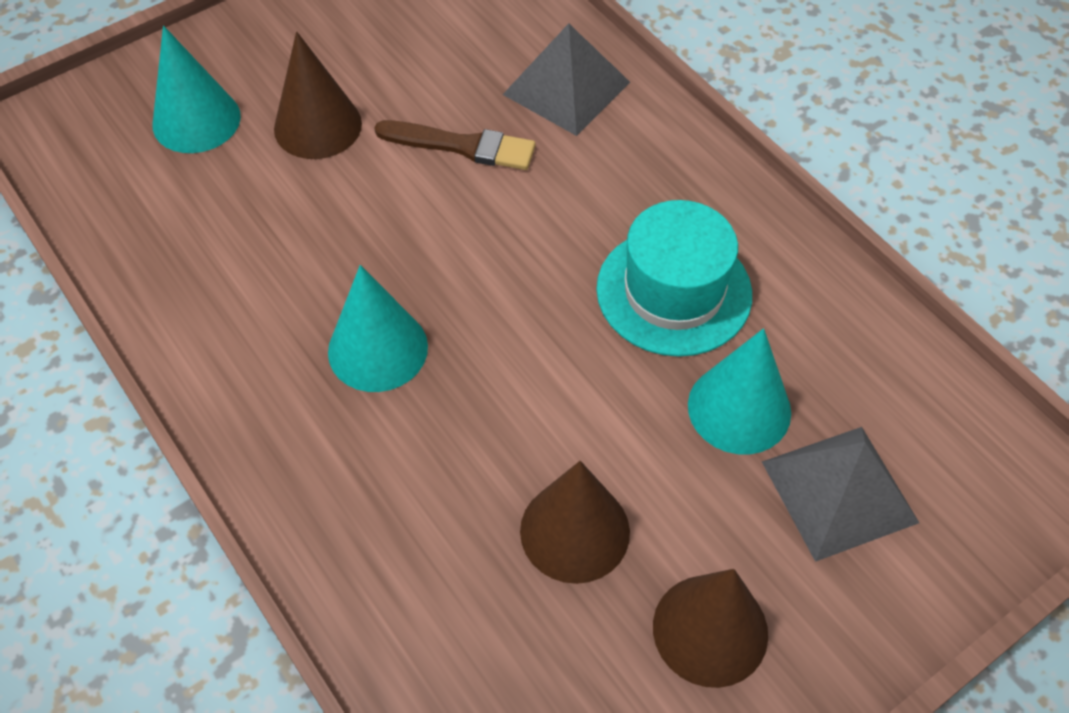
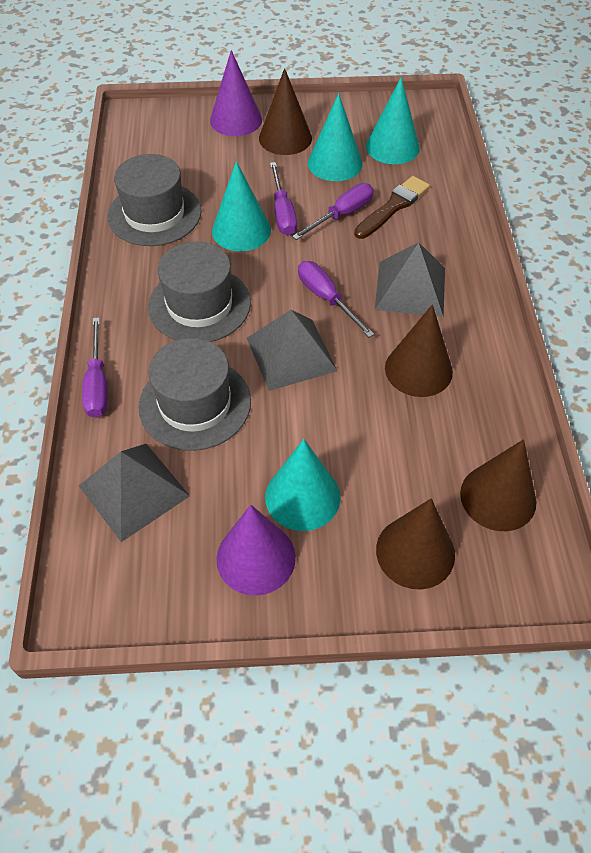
brown cone: [274,31,362,159] [520,461,630,584] [653,569,768,688] = 3 -> [259,68,312,155] [376,498,455,589] [385,304,453,397] [460,439,536,531] = 4
grey hat: none = 0 -> [108,154,201,246] [138,338,251,451] [148,242,251,342] = 3
grey pyramid: [502,23,630,136] [762,427,919,562] = 2 -> [79,444,190,542] [247,310,337,391] [375,242,445,317] = 3
purple cone: none = 0 -> [210,50,262,136] [216,505,296,596] = 2
purple screwdriver: none = 0 -> [82,317,108,418] [270,162,297,235] [292,183,374,240] [298,261,374,337] = 4
turquoise cone: [153,26,241,153] [328,265,428,392] [688,328,791,455] = 3 -> [212,161,271,251] [265,439,341,531] [308,93,363,181] [366,77,420,164] = 4
turquoise hat: [596,200,752,357] = 1 -> none = 0

